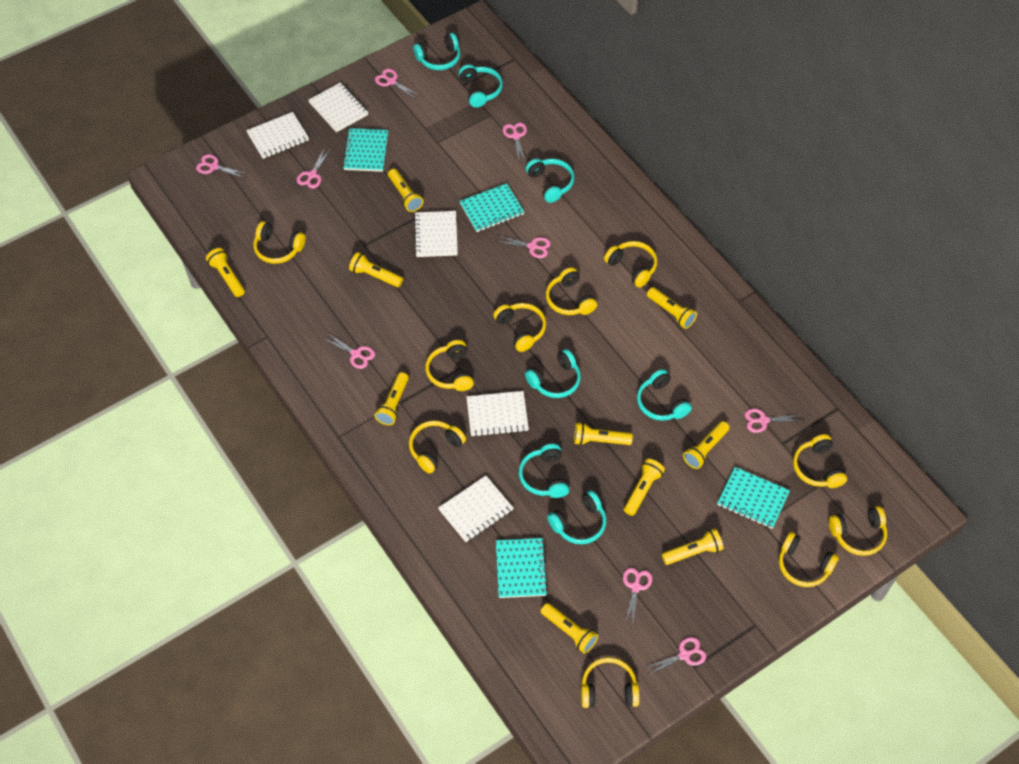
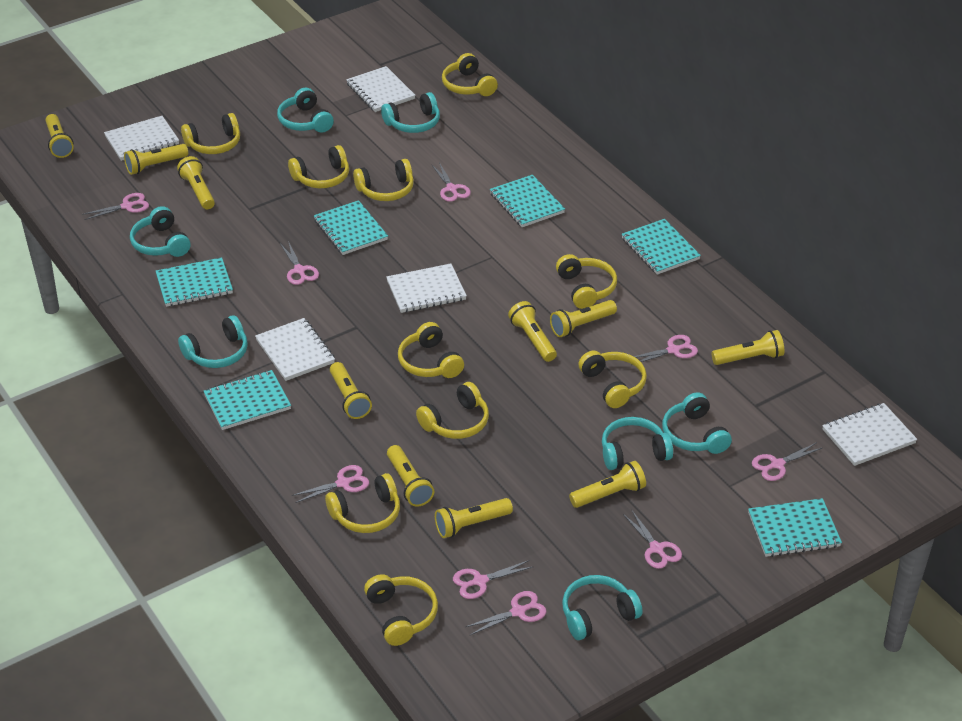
turquoise notebook: [342,128,388,172] [459,183,524,232] [496,538,548,598] [717,467,790,529] = 4 -> [156,257,233,307] [204,370,291,430] [314,200,388,255] [490,175,565,227] [622,219,701,275] [748,498,842,557] = 6

